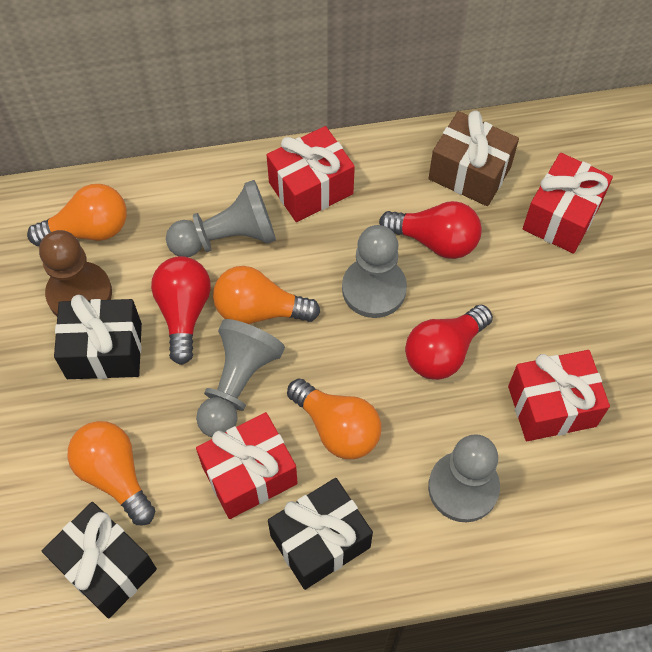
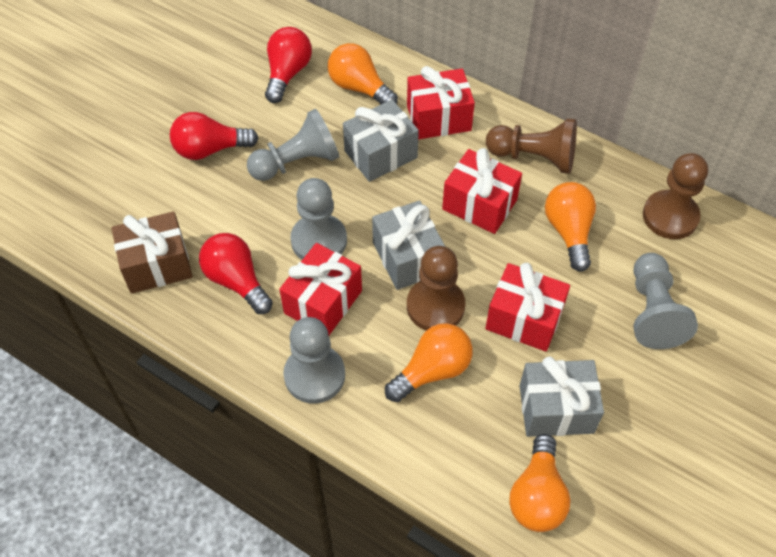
black gift: [42,502,157,619] [54,295,142,379] [268,478,373,590] = 3 -> none = 0
brown pawn: [39,230,112,316] = 1 -> [407,246,465,330] [486,119,577,174] [643,153,708,239] = 3
grey gift: none = 0 -> [343,100,419,182] [372,201,445,290] [520,357,604,437] = 3

